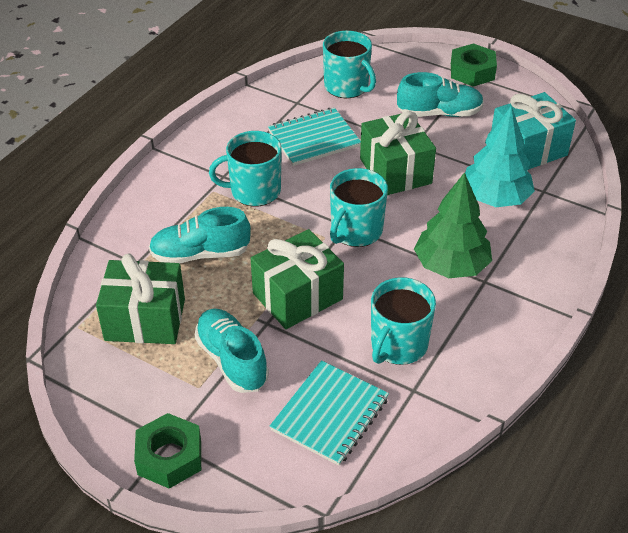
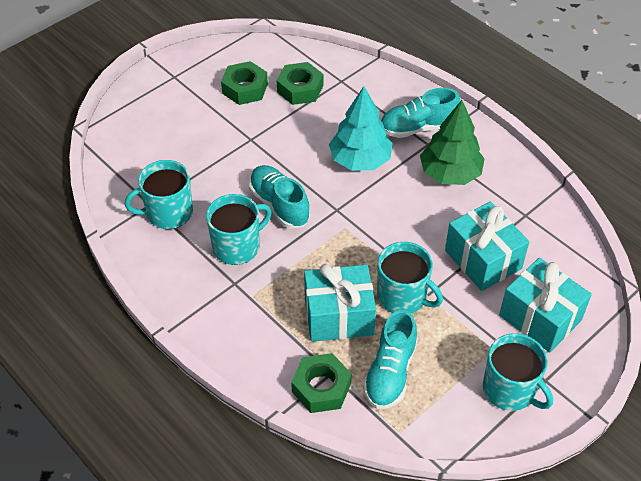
green gift: [96,254,185,344] [251,229,344,329] [360,111,436,195] = 3 -> none = 0
green nut: [134,413,201,489] [451,43,497,87] = 2 -> [221,61,268,105] [277,62,323,105] [291,353,352,413] = 3
turquoise gift: [491,92,576,170] = 1 -> [304,264,376,342] [445,202,529,291] [499,258,592,353] = 3
turquoise notebook: [268,108,361,166] [270,360,389,466] = 2 -> none = 0

